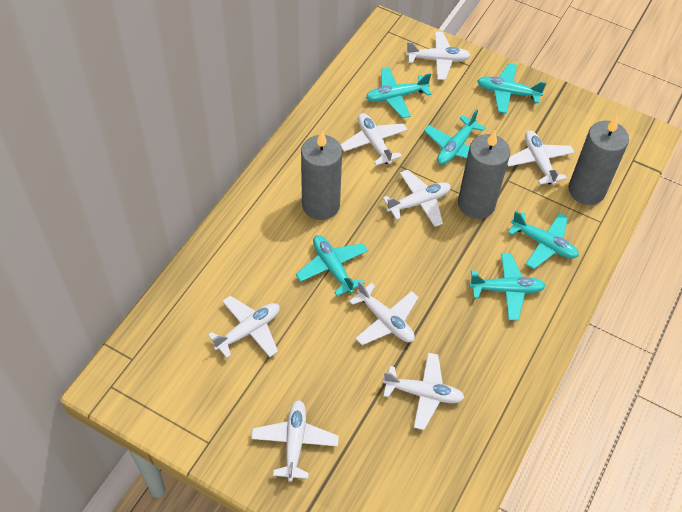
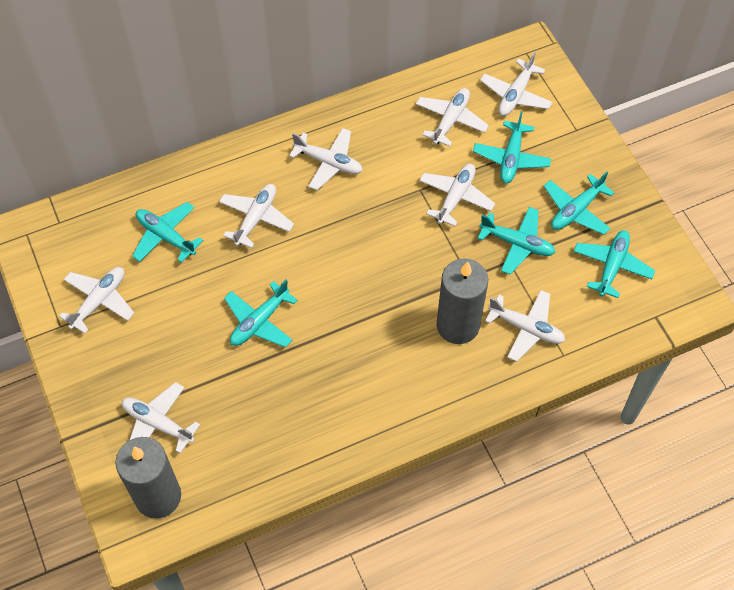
grey candle: [301,131,342,220] [458,130,510,219] [568,116,629,205] = 3 -> [115,437,181,519] [437,258,488,344] = 2

